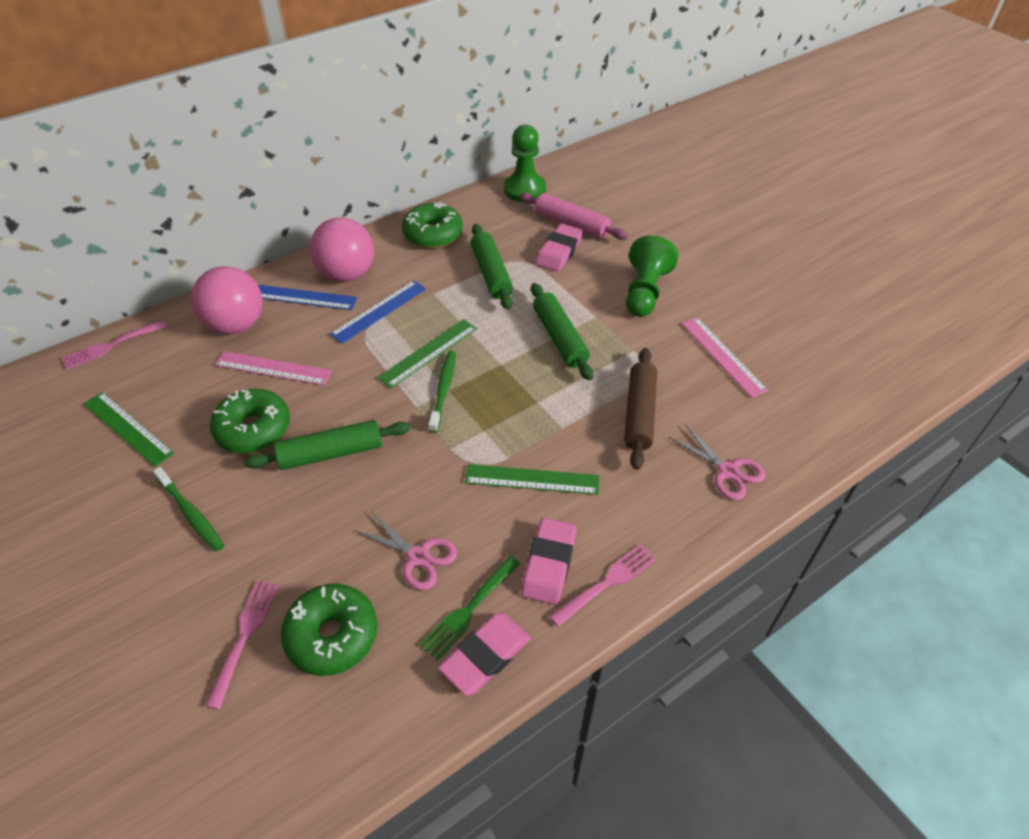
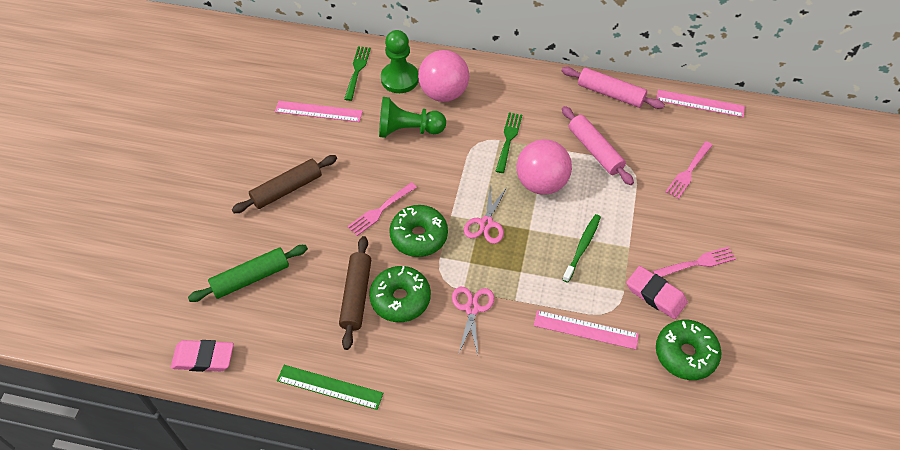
blue ruler: [258,285,357,310] [330,280,426,344] = 2 -> none = 0
brown rolling pin: [624,348,657,470] = 1 -> [232,155,337,213] [339,236,371,350] = 2
green fork: [420,556,520,660] = 1 -> [344,46,371,101] [496,112,522,173] = 2
green rolling pin: [244,420,410,470] [471,224,513,310] [531,283,593,381] = 3 -> [188,245,308,302] = 1
green ruler: [84,392,174,467] [378,319,477,388] [465,464,599,495] = 3 -> [277,365,383,410] = 1
green toothbrush: [153,467,224,552] [429,351,456,433] = 2 -> [562,214,601,283] = 1
pink eraser: [438,613,531,696] [521,518,577,605] [536,223,584,272] = 3 -> [171,340,234,372] [626,266,688,319] = 2
pink rolling pin: [519,193,629,240] = 1 -> [562,67,665,109] [562,106,634,185] = 2
pink ruler: [215,351,332,385] [681,317,768,398] = 2 -> [275,101,363,122] [534,310,639,350] [656,90,745,117] = 3

